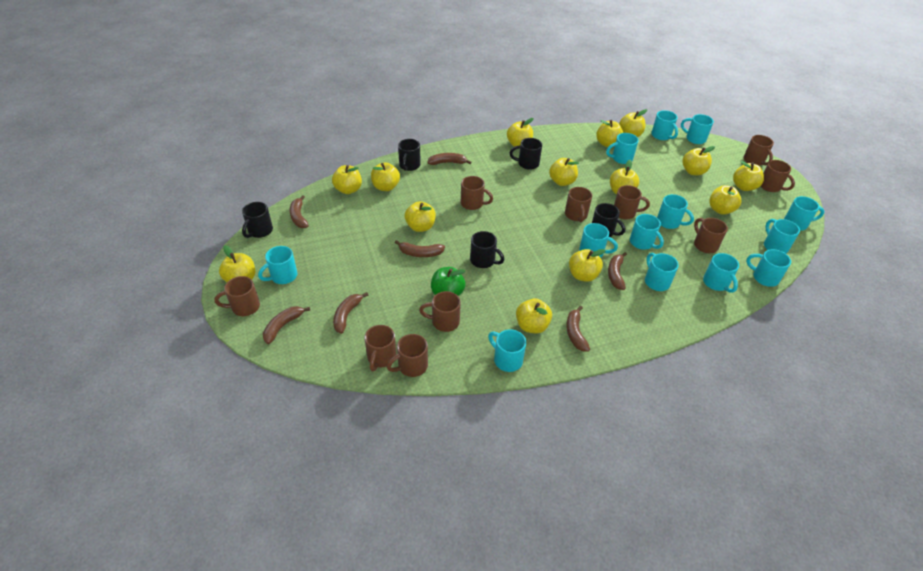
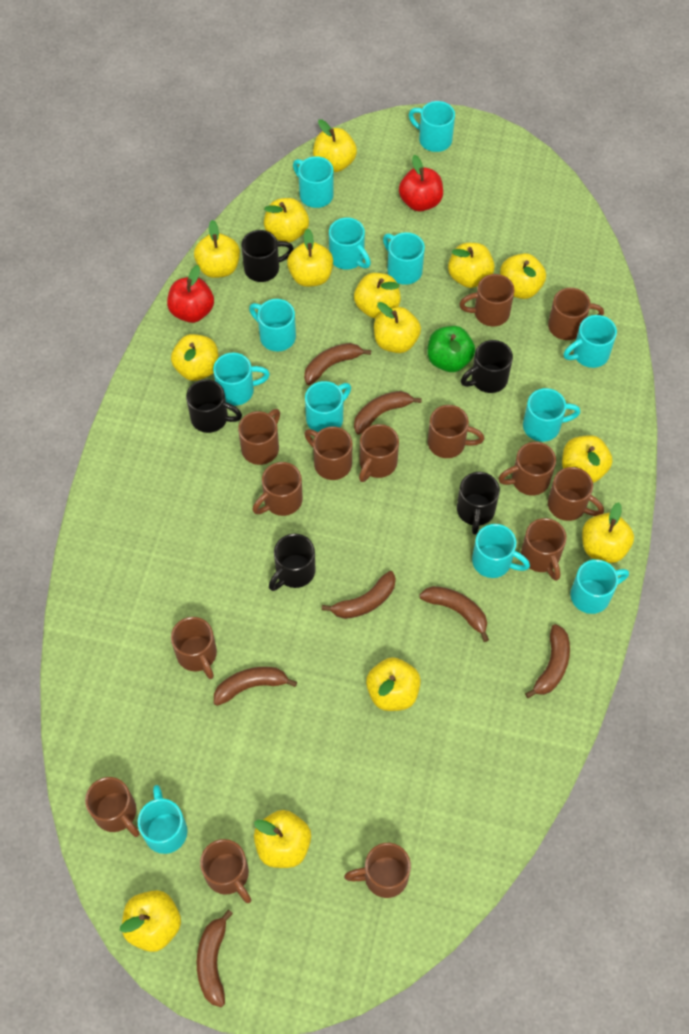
brown mug: [214,276,260,316] [365,325,396,371] [387,334,428,377] [419,291,461,332] [461,176,493,210] [565,187,592,222] [614,185,650,220] [694,218,728,253] [743,135,774,166] [761,160,795,192] = 10 -> [85,777,140,837] [171,617,217,679] [200,839,251,903] [238,409,280,465] [253,462,303,516] [304,426,352,480] [344,843,411,898] [359,424,399,482] [428,405,484,458] [459,274,515,326] [498,442,556,495] [521,518,567,581] [548,288,604,340] [548,467,604,521] = 14
red apple: none = 0 -> [167,265,214,323] [399,155,443,211] = 2
turquoise mug: [258,246,297,284] [488,329,526,372] [579,223,618,258] [606,133,639,164] [630,214,664,250] [645,253,679,291] [652,110,678,140] [657,194,694,229] [681,114,714,144] [703,253,739,293] [746,249,791,287] [764,219,800,253] [784,196,825,231] = 13 -> [138,785,187,854] [213,352,270,406] [249,299,296,351] [293,156,334,208] [305,381,351,432] [329,218,371,270] [383,232,425,285] [409,101,455,152] [472,524,530,578] [523,388,580,442] [564,315,617,368] [570,559,629,614] = 12

